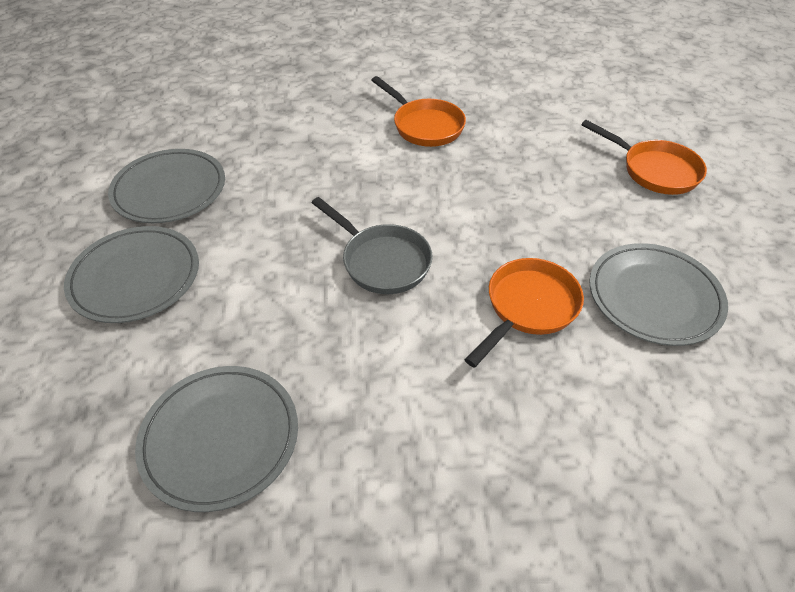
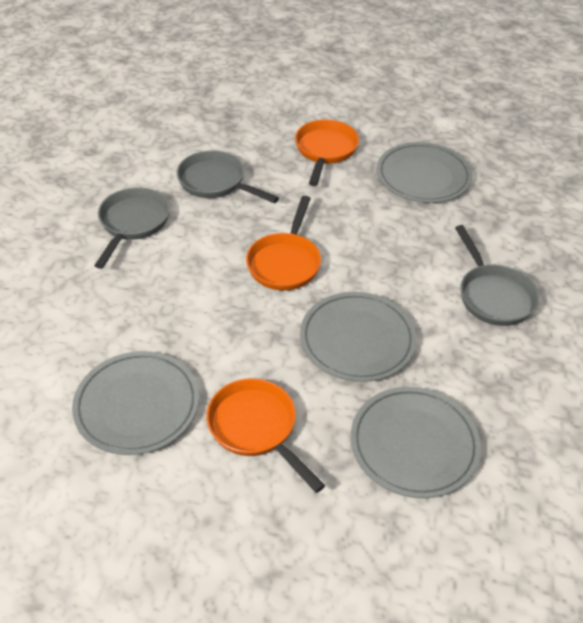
grey pan: [312,197,433,294] = 1 -> [94,187,170,269] [177,150,279,203] [455,225,539,326] = 3

